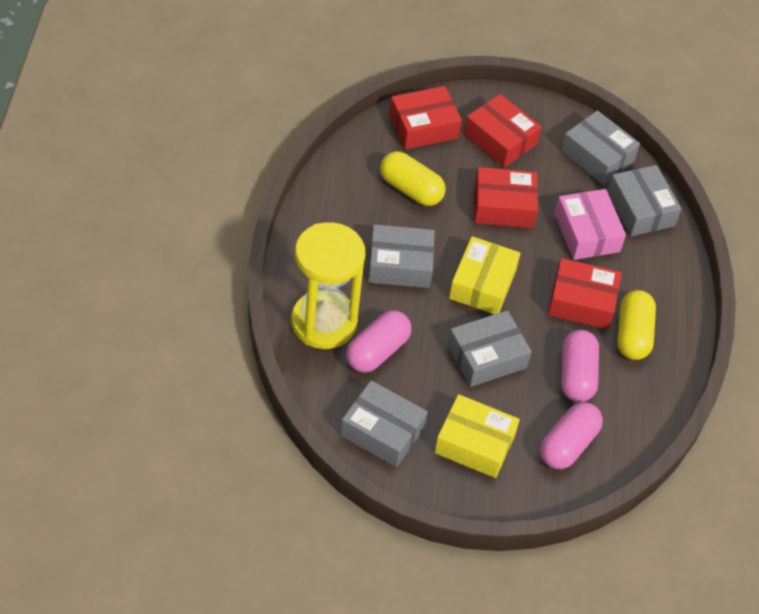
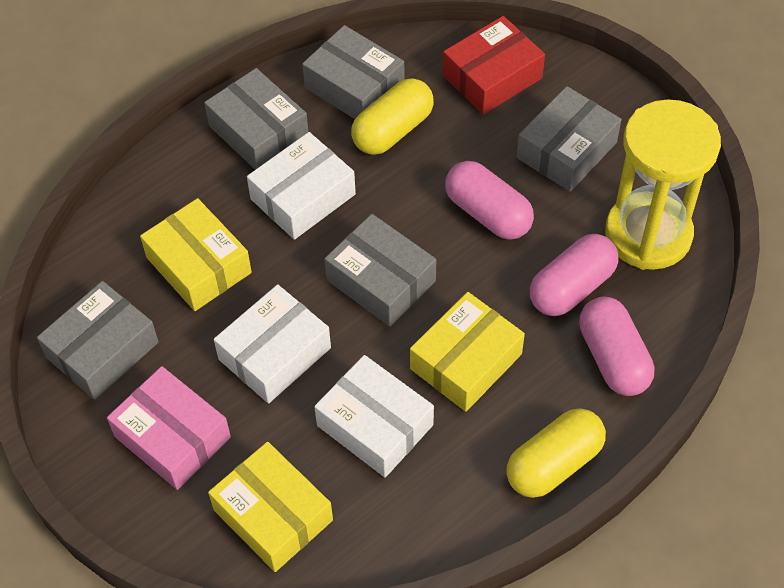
red box: [389,86,462,150] [464,94,541,168] [474,167,538,228] [548,258,622,329] = 4 -> [443,16,545,115] = 1
white box: none = 0 -> [214,284,331,404] [247,132,356,240] [314,355,434,478] = 3
yellow box: [434,394,520,478] [449,236,520,314] = 2 -> [140,198,252,311] [208,442,333,572] [410,292,525,412] = 3

